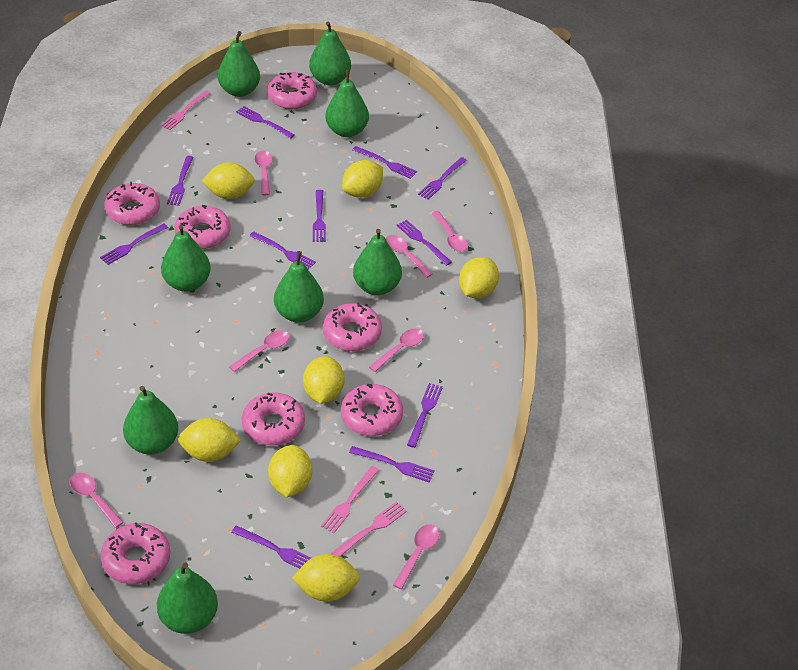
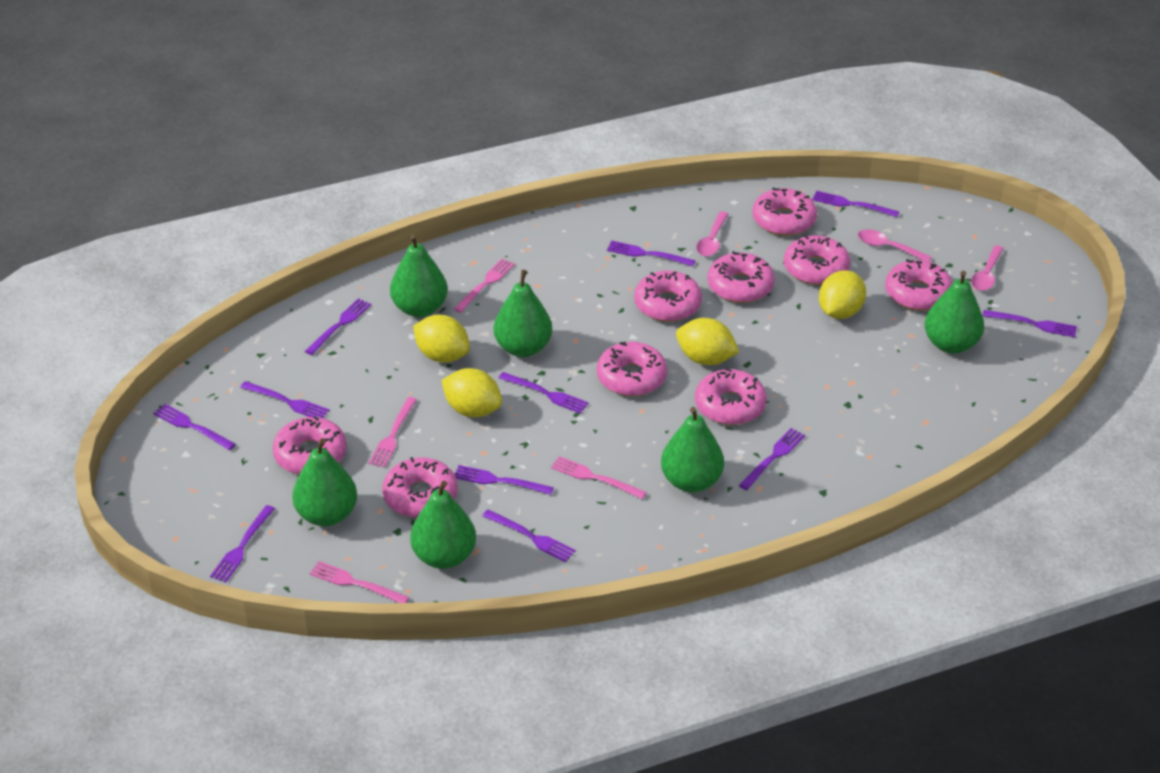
green pear: [123,386,178,455] [157,562,218,634] [161,225,211,292] [218,31,260,97] [274,251,324,323] [309,22,351,85] [325,70,369,137] [353,229,402,295] = 8 -> [292,438,357,526] [390,235,448,317] [410,481,476,569] [494,270,552,357] [661,407,724,493] [925,271,984,353] = 6
pink donut: [100,522,170,584] [104,182,160,225] [174,205,231,249] [242,392,305,446] [267,72,317,109] [323,303,382,351] [341,384,403,436] = 7 -> [272,416,347,475] [382,457,458,518] [597,342,667,396] [634,271,702,322] [695,368,767,425] [708,251,775,303] [752,187,817,236] [784,235,850,285] [885,259,952,311] = 9
pink fork: [160,90,211,130] [321,466,379,533] [331,502,407,557] = 3 -> [309,561,410,603] [369,397,417,468] [454,259,515,313] [551,456,647,499] = 4
pink spoon: [70,473,124,528] [229,330,289,372] [255,151,273,195] [369,328,424,372] [386,235,433,278] [393,524,439,589] [432,211,468,252] = 7 -> [696,211,728,256] [858,229,932,262] [971,245,1004,291] = 3
yellow lemon: [178,418,241,462] [201,162,255,199] [268,445,312,497] [292,554,360,602] [303,356,344,404] [342,160,383,198] [459,257,499,298] = 7 -> [413,315,470,363] [441,368,502,417] [676,318,739,365] [819,270,866,319] = 4

